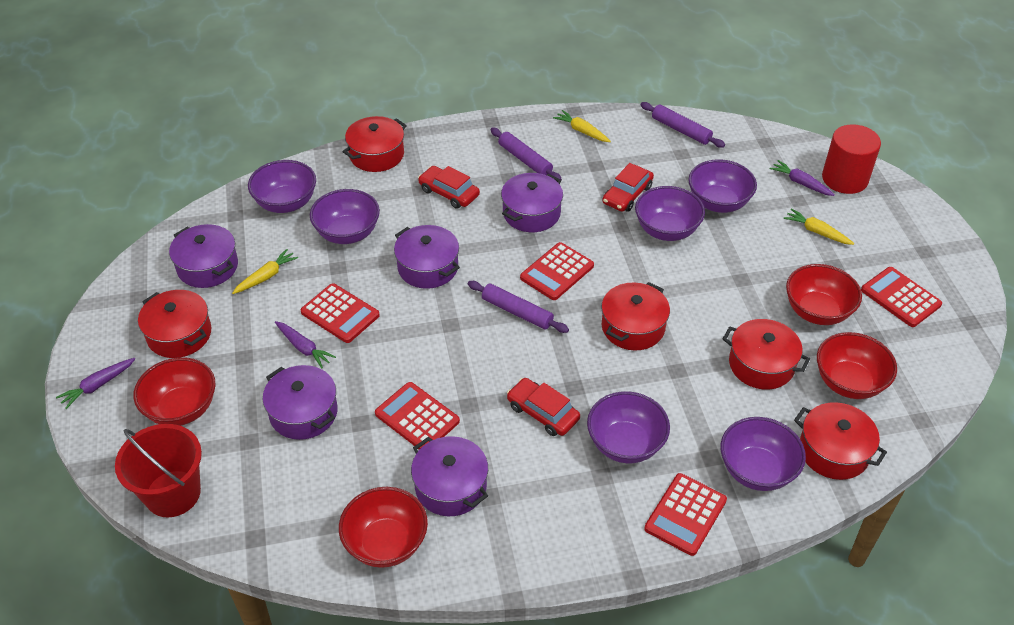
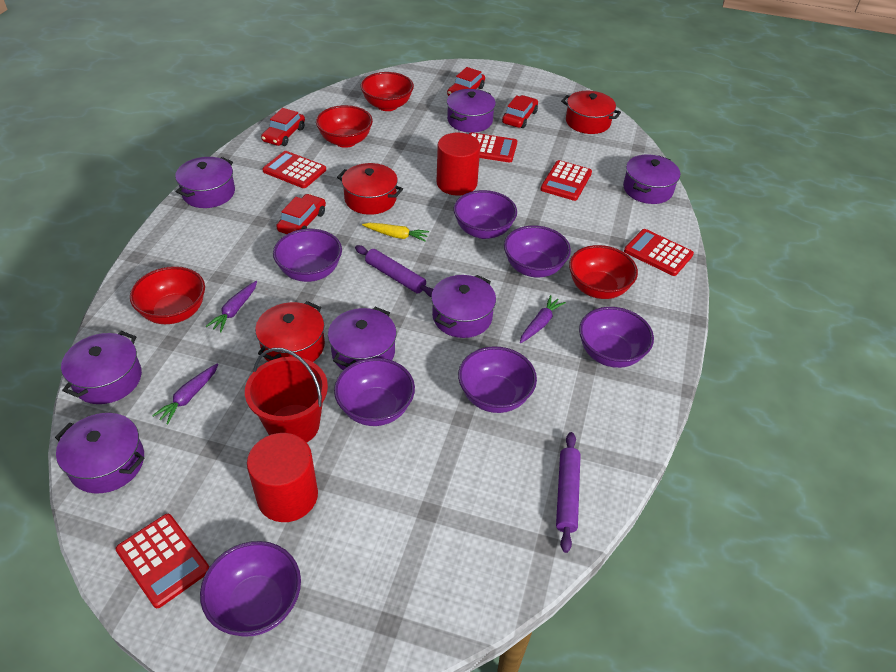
purple bowl: [248,160,316,213] [310,189,380,244] [587,391,670,463] [635,186,705,241] [689,159,757,213] [721,417,806,491] = 6 -> [200,541,301,637] [273,229,342,282] [334,358,415,426] [453,190,517,239] [458,346,537,413] [504,225,571,278] [579,307,654,368] = 7
purple pot: [169,224,238,288] [263,365,338,440] [394,225,460,289] [411,436,488,516] [501,173,563,232] = 5 -> [55,413,144,493] [61,331,142,404] [175,157,235,208] [328,307,396,370] [431,275,496,338] [447,89,496,132] [623,154,680,204] = 7
purple rolling pin: [468,281,569,333] [491,128,562,180] [640,102,725,148] = 3 -> [355,245,433,297] [556,432,581,553] = 2
red car: [418,166,480,209] [507,378,580,436] [602,163,654,212] = 3 -> [261,108,305,146] [276,194,326,234] [447,67,485,96] [502,95,538,128] = 4
red cylinder: [822,124,881,194] = 1 -> [247,433,318,522] [437,133,480,196] = 2
red pot: [138,290,211,358] [342,116,407,172] [601,282,670,350] [723,319,810,390] [794,402,887,480] = 5 -> [255,301,325,362] [337,163,403,215] [561,91,621,134] = 3
yellow carrot: [232,249,298,294] [553,110,611,142] [784,208,855,245] = 3 -> [362,223,429,242] = 1

